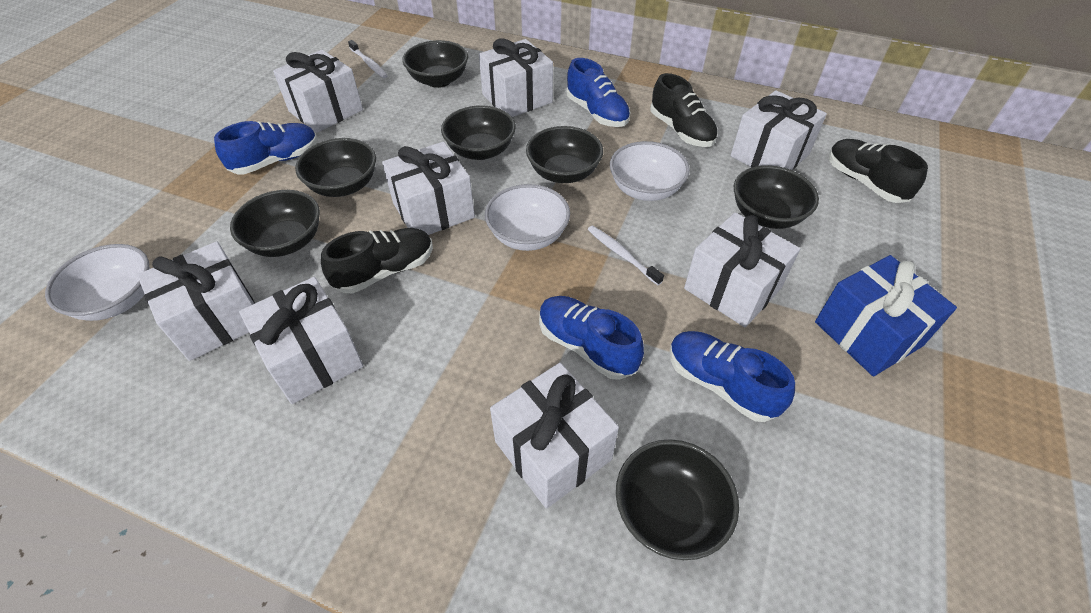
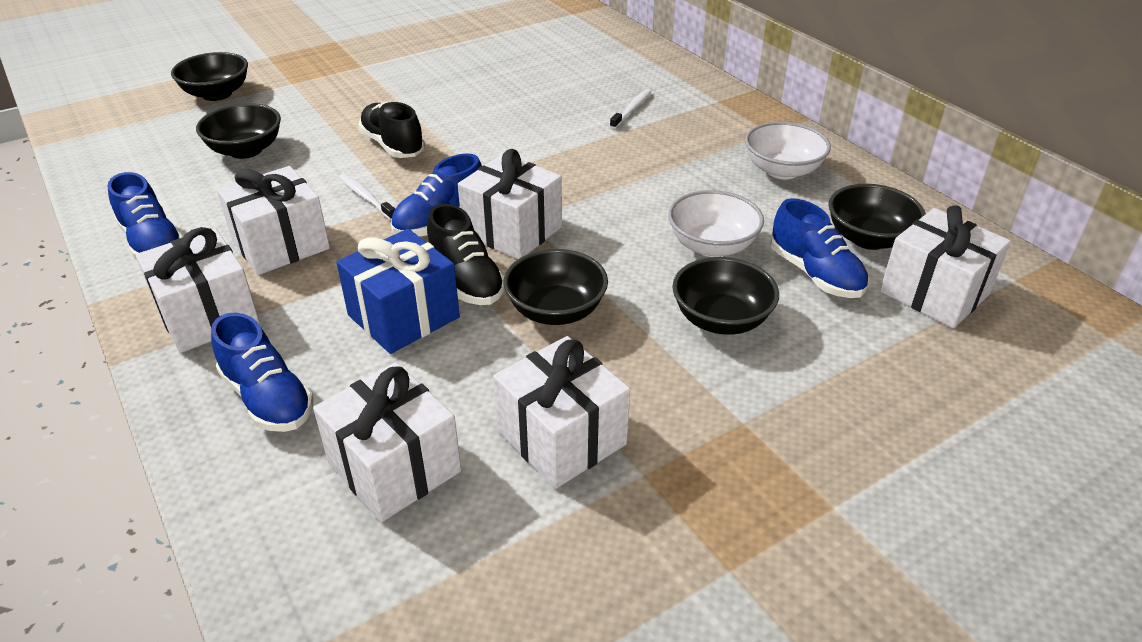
black bowl: [230,190,320,257] [295,138,376,197] [403,40,468,88] [441,105,516,160] [526,126,603,183] [616,439,739,560] [734,165,819,229] = 7 -> [171,52,248,101] [196,103,281,159] [503,249,608,325] [672,257,779,334] [828,184,926,250] = 5
black shoe: [321,228,433,294] [650,73,718,147] [829,139,928,203] = 3 -> [358,102,425,158] [427,204,505,305] = 2
white bowl: [45,244,150,321] [485,184,570,251] [610,141,690,201] = 3 -> [668,190,764,257] [745,122,831,180] = 2
white gift: [137,241,255,361] [239,277,363,404] [273,50,363,133] [382,142,475,235] [479,39,553,117] [490,363,619,509] [684,212,800,327] [731,90,827,170] = 8 -> [136,227,259,353] [217,166,330,275] [313,362,461,522] [458,149,562,259] [493,336,630,489] [880,206,1011,328] = 6

